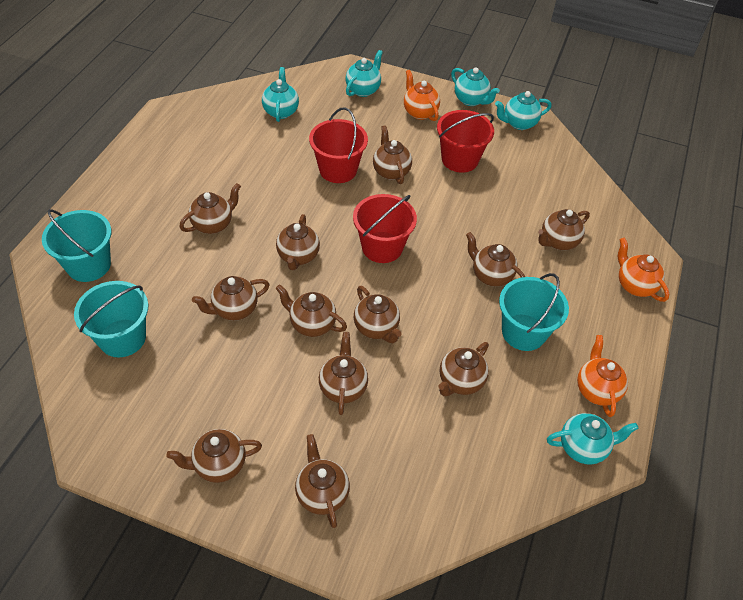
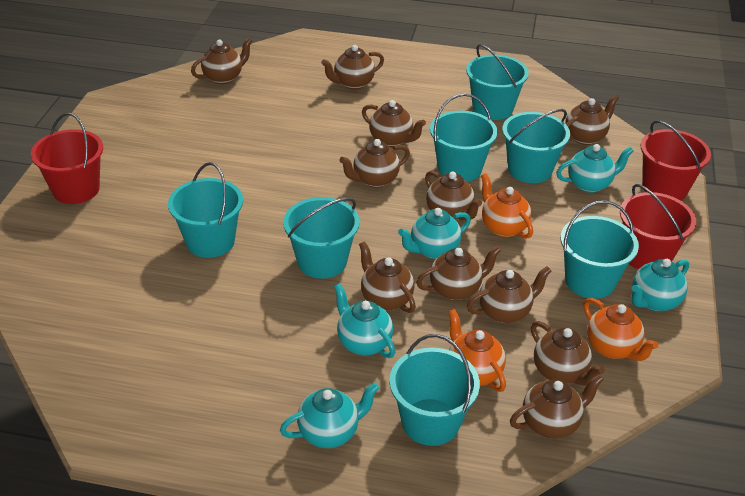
brown teapot: [166,429,262,483] [179,183,241,234] [192,276,270,321] [276,214,320,270] [276,285,347,337] [295,434,350,528] [319,332,368,415] [354,286,402,343] [373,125,412,184] [438,342,489,396] [466,232,525,287] [538,209,590,250] = 12 -> [191,38,253,84] [321,45,384,90] [339,139,410,188] [359,241,416,313] [362,100,426,147] [416,246,501,300] [425,171,482,220] [467,266,551,323] [510,374,604,439] [531,321,605,386] [565,94,619,145] = 11
turquoise bucket: [42,209,111,282] [74,281,148,357] [499,273,569,351] = 3 -> [168,162,243,258] [283,197,360,279] [390,334,480,446] [430,93,497,182] [466,44,529,120] [502,109,570,183] [561,200,639,299] = 7

